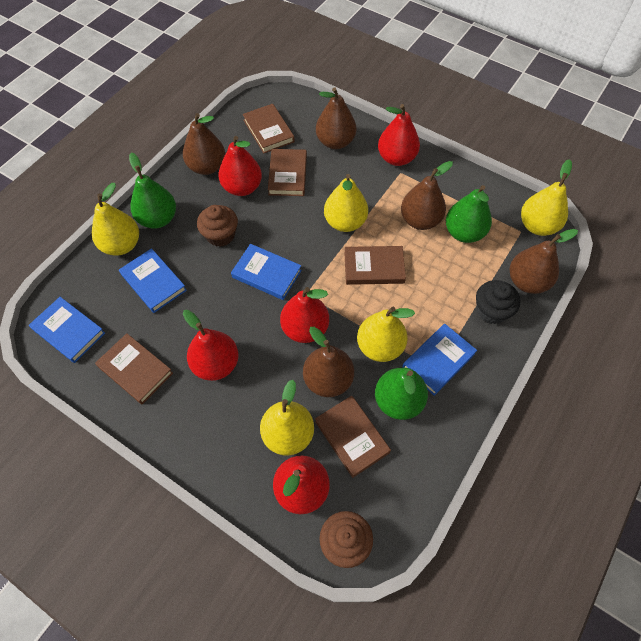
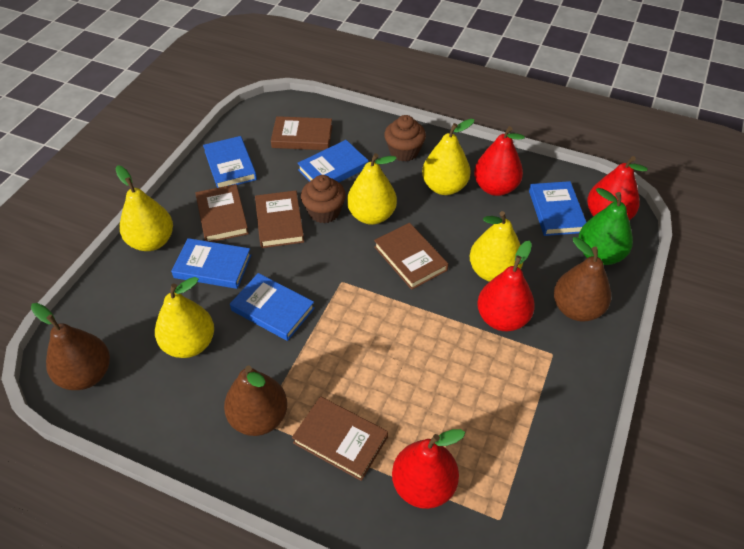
black cupcake: [476,280,520,324] = 1 -> none = 0
blue book: [29,297,105,363] [119,248,187,313] [231,244,302,300] [402,324,477,396] = 4 -> [171,238,251,289] [203,136,257,188] [230,273,315,341] [297,140,369,182] [529,181,586,236] = 5
brown pear: [183,113,225,175] [303,327,354,397] [316,87,356,149] [401,161,453,230] [510,229,578,294] = 5 -> [31,303,110,390] [224,365,287,436] [554,237,611,322] = 3
green pear: [129,153,176,229] [375,368,428,420] [446,185,492,243] = 3 -> [578,188,633,265] = 1
red pear: [183,310,239,381] [219,136,262,196] [273,456,330,514] [280,287,329,343] [378,104,420,166] = 5 -> [392,429,465,509] [474,126,525,196] [477,241,535,331] [587,156,648,220] = 4

